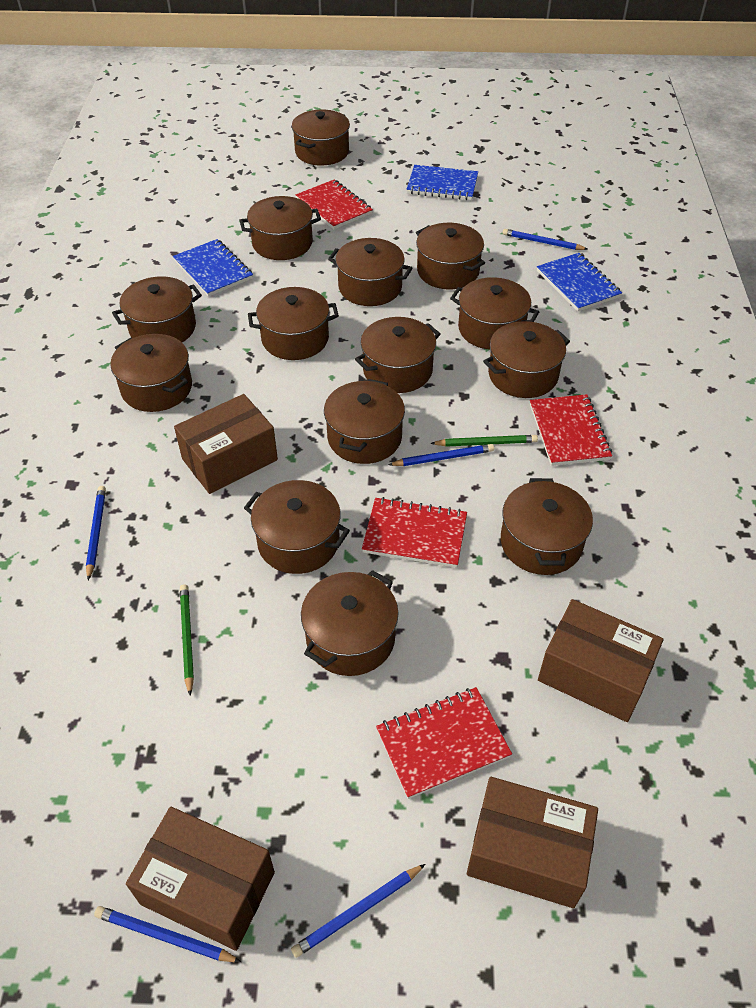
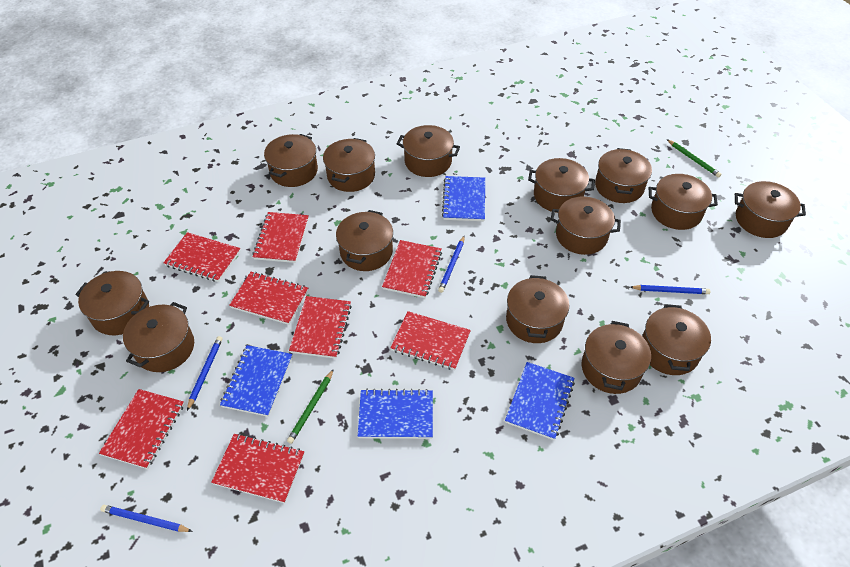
blue notebook: [173,239,253,297] [406,165,478,200] [537,253,622,311] = 3 -> [220,345,292,417] [358,389,433,439] [442,176,485,221] [505,362,575,440] = 4
blue pencil: [86,486,106,580] [94,906,241,962] [291,864,425,958] [388,444,494,466] [503,229,588,250] = 5 -> [100,505,193,532] [187,336,223,411] [438,235,465,293] [630,285,710,294] = 4
brown box: [126,807,275,951] [174,394,278,494] [467,777,598,908] [538,599,663,722] = 4 -> none = 0
red notebook: [296,180,373,229] [362,497,467,568] [376,687,512,799] [530,394,612,466] = 4 -> [99,389,184,469] [163,232,240,282] [211,434,304,503] [229,272,308,325] [252,212,309,263] [289,296,352,359] [382,240,442,298] [390,311,471,370] = 8

